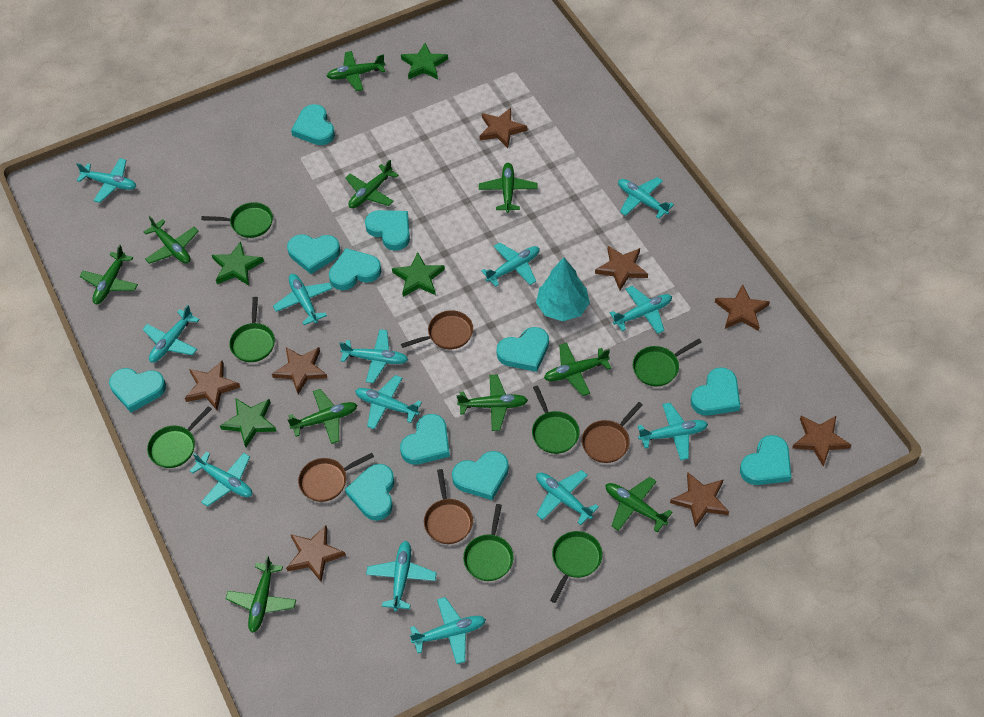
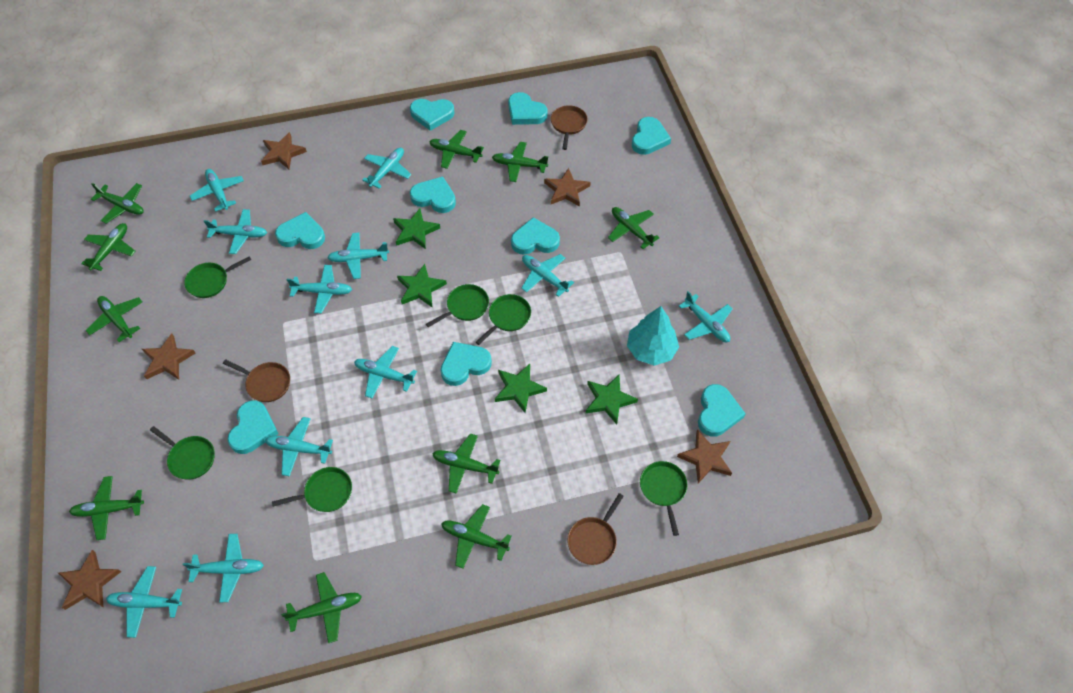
brown pan: [298,453,374,502] [401,310,473,349] [424,469,473,544] [582,402,643,463] = 4 -> [223,359,290,402] [551,105,588,150] [567,493,624,565] = 3
brown star: [185,360,240,410] [272,347,327,395] [286,525,346,582] [480,108,527,148] [595,246,648,291] [670,473,729,528] [715,284,770,331] [792,416,851,467] = 8 -> [58,550,121,610] [142,333,196,380] [261,132,307,169] [544,168,591,207] [677,430,732,483] = 5
green pan: [147,406,212,468] [201,202,273,238] [229,297,275,362] [463,504,514,581] [532,386,580,454] [550,531,602,603] [633,339,702,386] = 7 -> [150,426,215,480] [184,256,251,298] [272,467,352,512] [426,284,489,327] [476,294,531,345] [640,461,687,536] = 6
turquoise heart: [109,368,166,413] [287,234,340,274] [291,104,335,145] [329,248,381,290] [345,464,395,521] [365,210,410,251] [400,414,450,465] [452,451,509,500] [497,327,549,372] [691,367,740,416] [740,435,791,485] = 11 -> [227,401,279,454] [275,212,325,249] [410,99,455,131] [410,176,456,213] [440,342,492,386] [508,92,548,125] [511,217,560,255] [632,117,671,155] [698,384,746,437] = 9
turquoise plane: [77,158,136,203] [143,305,200,363] [190,452,252,507] [273,274,333,325] [339,329,408,383] [355,375,422,429] [366,541,436,611] [410,597,486,664] [481,242,540,287] [536,470,599,525] [610,286,672,334] [618,177,674,219] [638,403,708,460] = 13 -> [106,566,182,638] [183,534,264,603] [190,169,244,212] [204,209,267,254] [265,417,333,477] [286,265,352,313] [327,233,389,279] [354,346,417,398] [362,148,411,189] [521,254,574,297] [679,291,732,342] = 11

